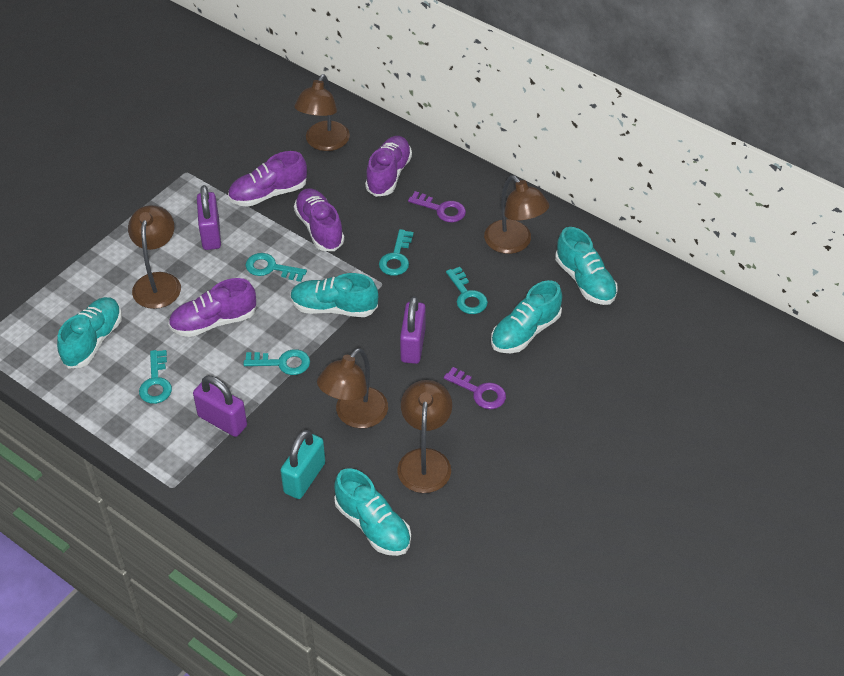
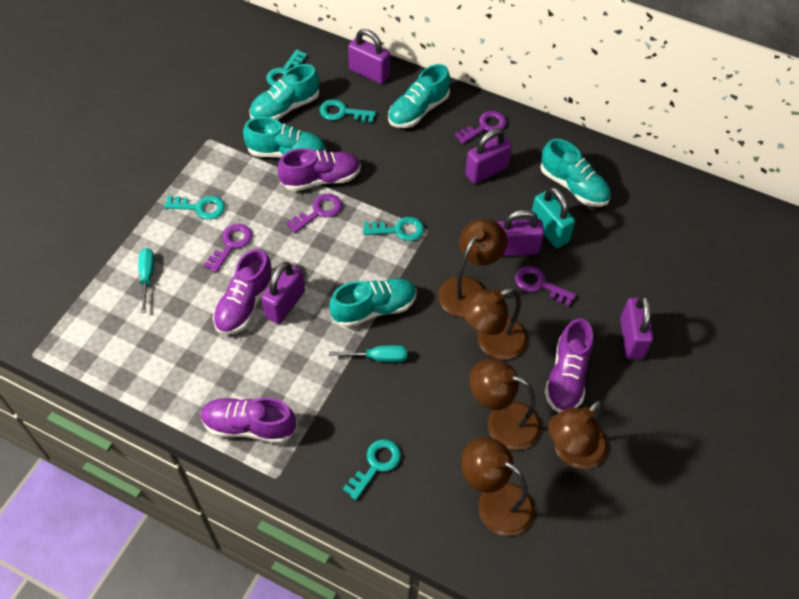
purple key: [408,191,466,222] [444,367,506,409] = 2 -> [204,224,252,273] [286,194,342,233] [455,111,507,144] [515,266,576,307] = 4
purple padlock: [193,376,247,437] [197,185,221,250] [400,296,426,364] = 3 -> [261,262,305,324] [348,29,390,84] [465,129,512,184] [497,210,544,257] [620,296,653,359] = 5
turquoise screwdriver: none = 0 -> [138,248,154,313] [329,345,407,362] = 2

